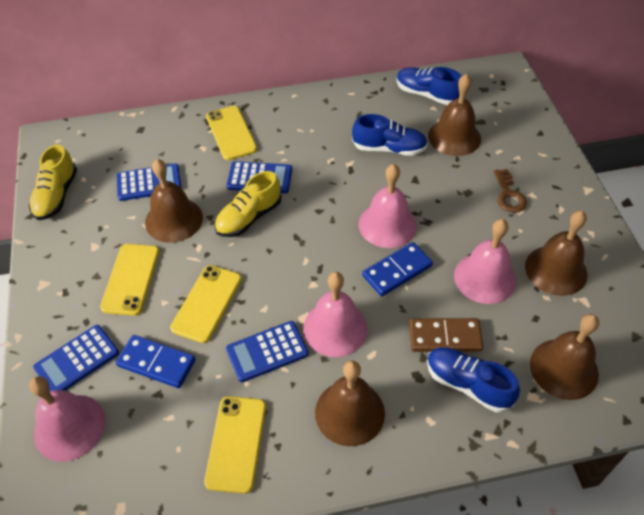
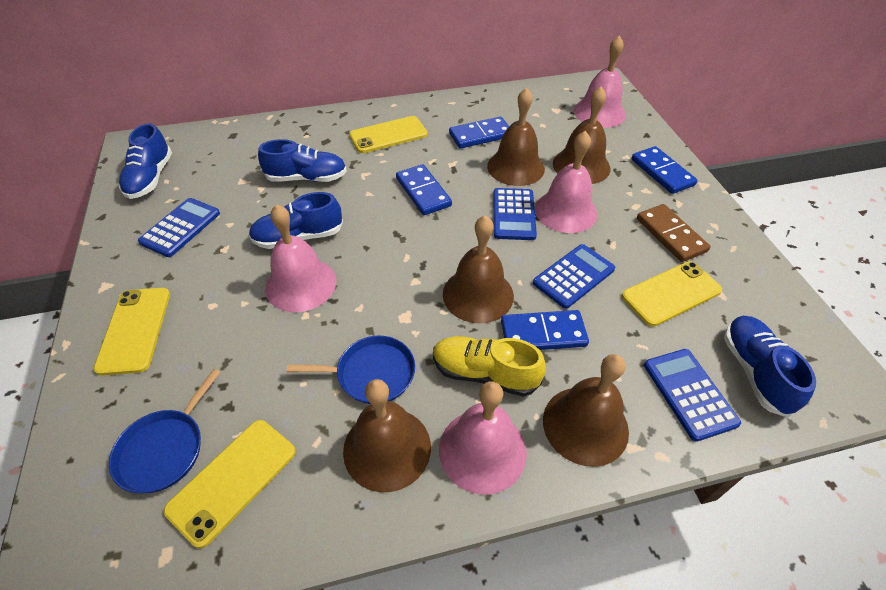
blue domino: [116,335,195,388] [362,242,433,296] = 2 -> [396,164,452,215] [449,117,509,149] [501,310,589,350] [631,146,698,194] = 4
blue pan: none = 0 -> [109,369,221,493] [287,336,415,404] = 2
blue shoe: [352,114,428,156] [396,67,462,105] [427,347,520,412] = 3 -> [119,123,172,199] [249,192,343,249] [258,139,347,182] [724,316,816,417] = 4
brown key: [494,169,527,213] = 1 -> none = 0
yellow shoe: [29,144,77,220] [214,171,282,237] = 2 -> [433,336,546,397] = 1

